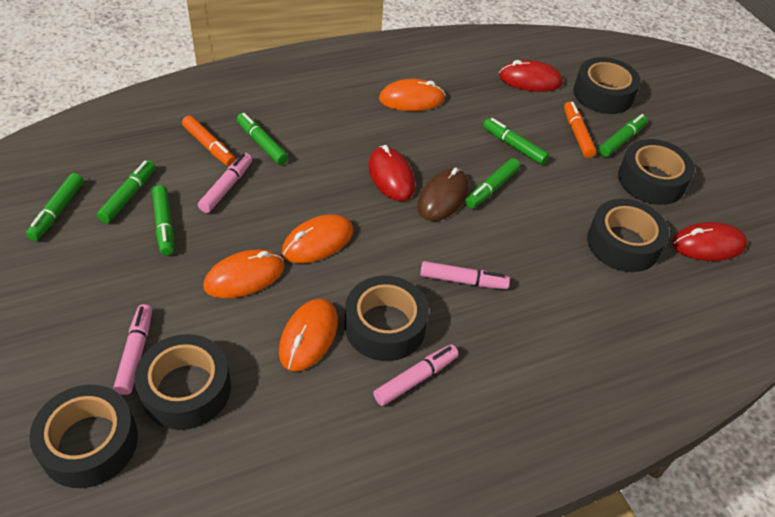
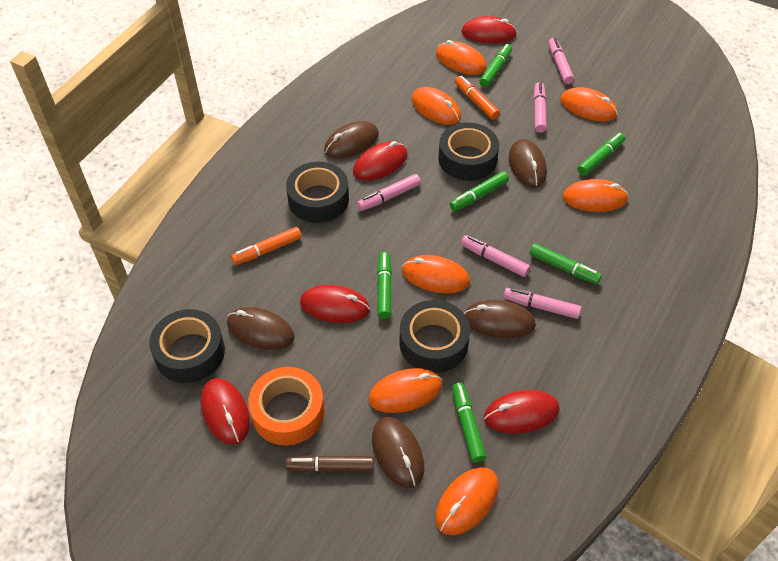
black tape: [29,385,138,488] [134,334,231,430] [345,276,429,361] [573,57,641,114] [587,199,669,272] [618,139,695,205] = 6 -> [149,309,225,383] [286,162,349,223] [399,300,470,373] [438,123,499,181] = 4
brown marker: none = 0 -> [286,455,374,473] = 1
brown mouse: [417,167,469,221] = 1 -> [227,307,295,350] [324,121,379,158] [372,417,424,488] [464,300,536,338] [509,139,547,188] = 5
green marker: [26,173,84,241] [97,160,156,223] [152,185,174,256] [237,113,288,165] [465,158,520,208] [483,118,549,165] [598,114,647,157] = 7 -> [377,252,392,319] [450,171,509,211] [452,383,486,463] [479,44,512,87] [529,243,602,284] [577,133,625,176] = 6
orange mouse: [203,250,285,298] [279,299,338,371] [282,214,353,263] [379,79,445,111] = 4 -> [368,368,442,413] [402,255,470,293] [411,87,461,125] [435,467,499,535] [436,40,487,75] [560,87,618,121] [563,179,629,212] = 7
orange tape: none = 0 -> [248,367,325,446] = 1
pink marker: [113,304,152,395] [198,153,252,213] [373,344,459,406] [420,261,510,289] = 4 -> [357,174,421,211] [461,235,530,277] [503,288,581,319] [534,82,547,133] [548,38,574,84] = 5
red mouse: [368,145,415,201] [499,60,563,92] [672,222,747,261] = 3 -> [200,378,250,445] [300,285,370,323] [353,141,408,181] [461,16,517,43] [484,390,560,434] = 5

